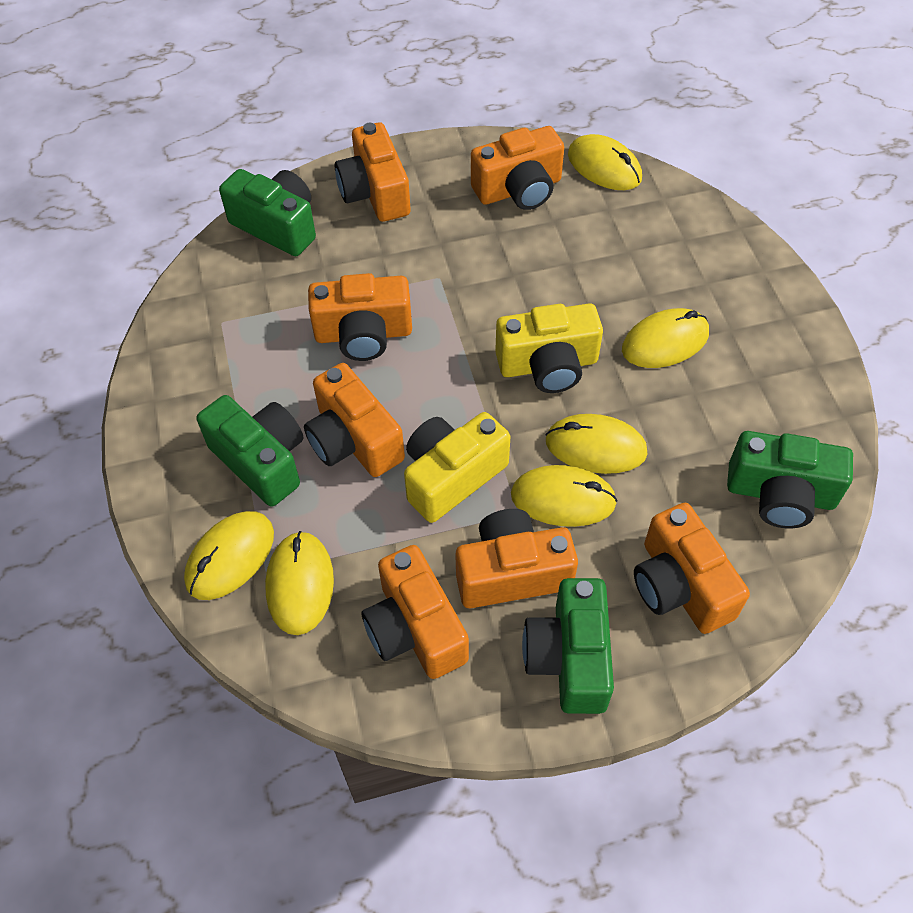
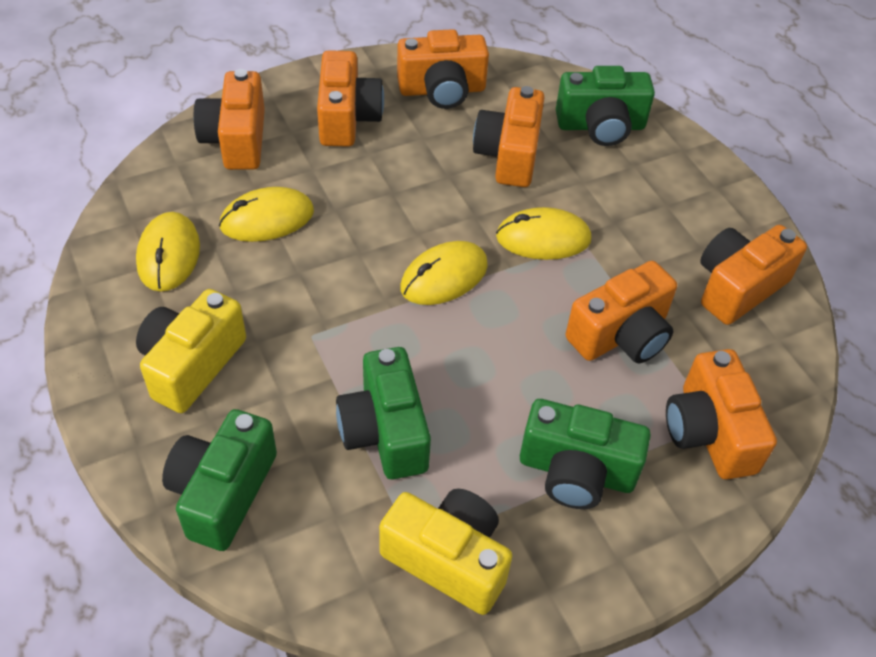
yellow mouse: [184,511,274,600] [265,531,334,635] [511,465,617,527] [546,414,648,474] [568,134,642,190] [622,308,709,368] = 6 -> [136,212,200,292] [219,187,314,242] [400,241,488,305] [496,207,591,260] = 4

